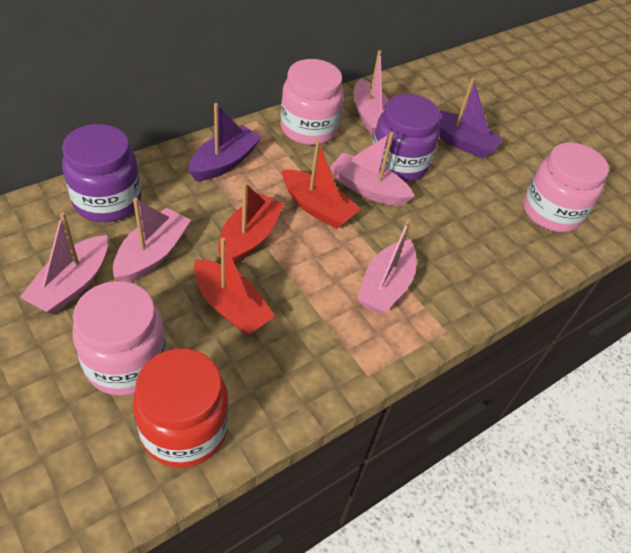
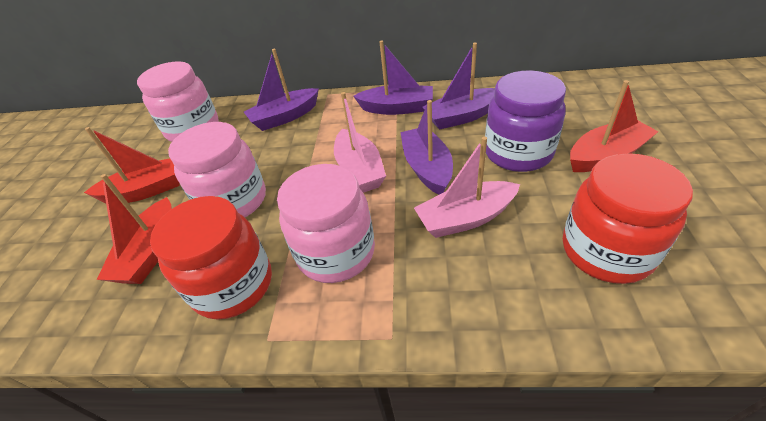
pink boat: [20,212,108,315] [113,198,191,282] [330,132,414,206] [353,50,388,136] [357,219,416,315] = 5 -> [334,92,386,193] [414,137,520,238] = 2
purple boat: [189,103,262,181] [439,78,503,158] = 2 -> [244,49,319,131] [353,40,433,115] [400,100,453,194] [423,43,495,130] = 4
purple jar: [62,124,141,222] [372,94,441,182] = 2 -> [485,70,566,172] = 1
red jar: [133,348,229,468] = 1 -> [150,196,272,320] [563,153,693,284] = 2

